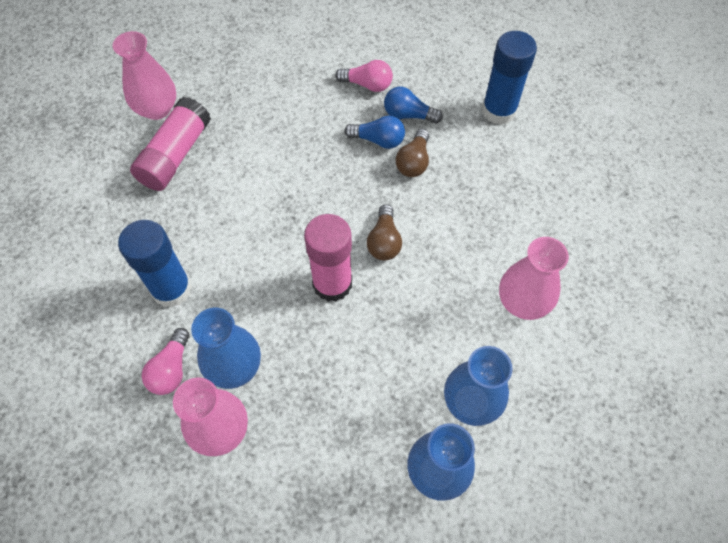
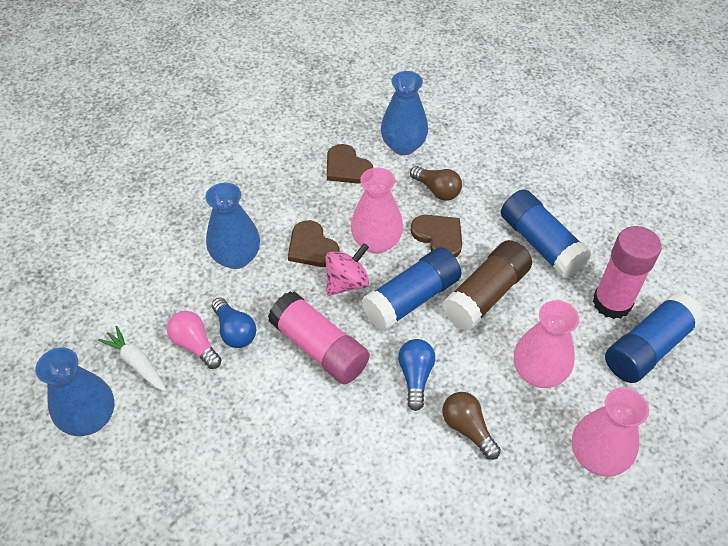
blue glue stick: [118,220,192,308] [482,31,537,125] = 2 -> [362,247,461,331] [501,189,592,278] [605,292,704,383] = 3
brown glue stick: none = 0 -> [442,240,532,330] = 1
brown heart: none = 0 -> [288,220,340,267] [327,144,373,184] [411,215,462,257] = 3
pink light bulb: [142,328,190,395] [335,60,393,92] = 2 -> [167,311,222,369] = 1
pink spinning top: none = 0 -> [325,243,369,296] = 1
white carrot: none = 0 -> [98,326,167,392] = 1

